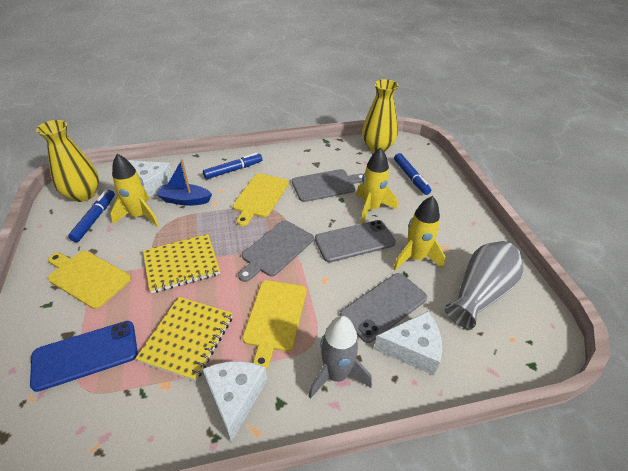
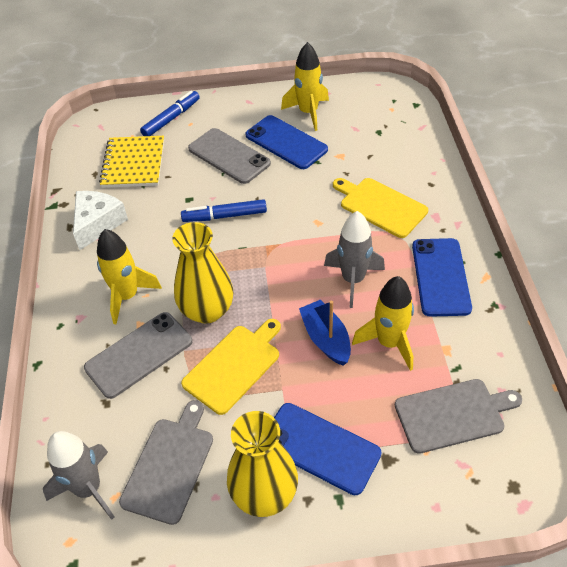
blue marker: [68,190,115,242] [203,153,263,179] [394,153,431,195] = 3 -> [140,91,200,136] [181,199,267,222] = 2
blue phone: [30,321,138,392] = 1 -> [245,115,328,169] [274,403,382,495] [412,238,472,317] = 3
grey rocket: [308,316,372,399] = 1 -> [43,431,114,520] [324,211,385,308] = 2
grey vase: [445,241,523,329] = 1 -> none = 0
white cheese: [128,160,173,197] [202,361,267,442] [374,311,442,375] = 3 -> [73,191,128,250] = 1
yellow cutting board: [48,251,131,309] [233,173,289,226] [242,280,307,369] = 3 -> [181,319,281,415] [333,178,428,238] = 2
yellow notebook: [135,297,233,382] [143,234,220,293] = 2 -> [99,136,164,188] = 1

